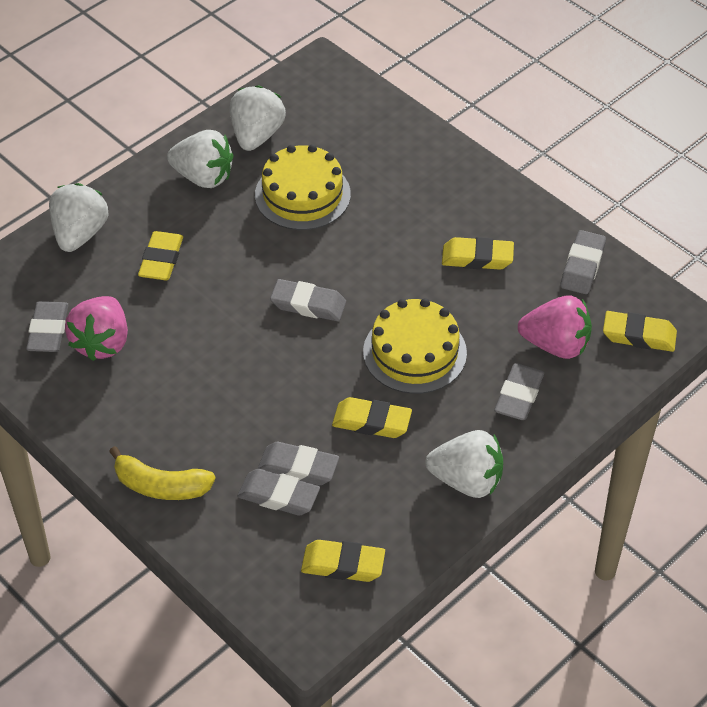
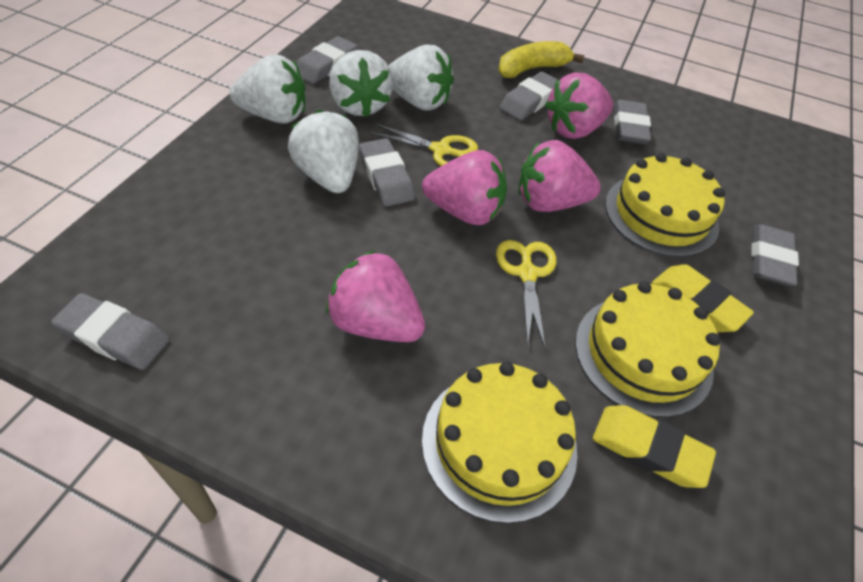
pink strawberry: [65,296,128,361] [518,295,592,359] = 2 -> [326,250,425,342] [422,150,507,225] [518,140,601,212] [545,72,613,139] = 4
yellow cake: [255,144,351,230] [363,298,467,394] = 2 -> [422,362,578,523] [575,281,721,417] [605,153,725,257] = 3
yellow eraser: [138,231,183,280] [301,540,385,582] [332,397,412,438] [442,237,514,270] [603,311,677,352] = 5 -> [593,405,716,488] [652,264,754,332] = 2
yellow scissors: none = 0 -> [368,123,478,166] [496,240,557,350] = 2

